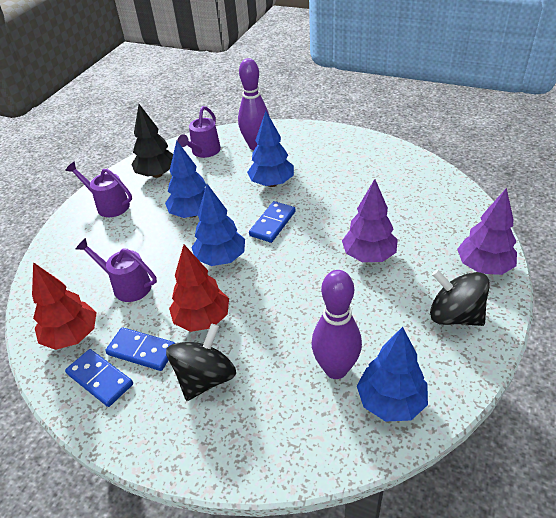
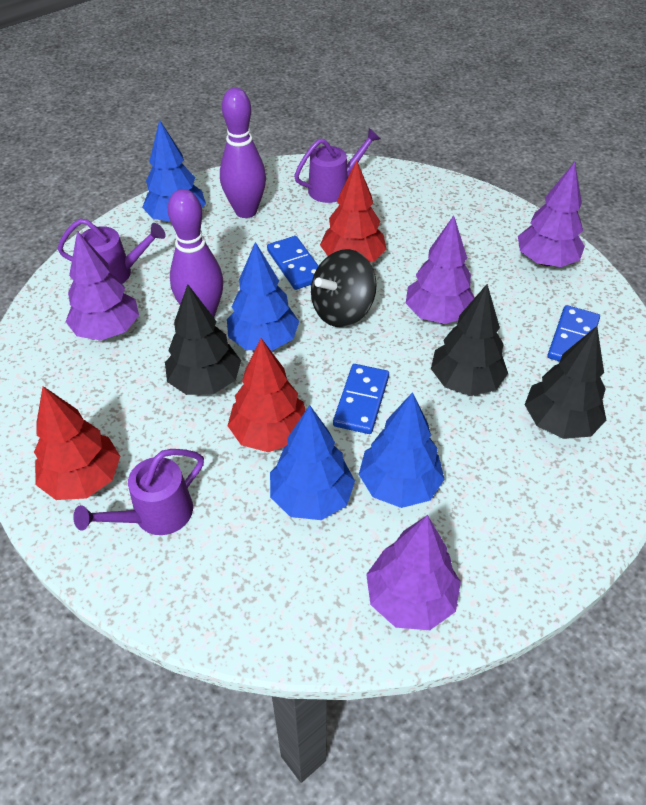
black spinning top: [166,323,236,401] [430,269,490,326] = 2 -> [311,249,377,327] = 1
black tree: [131,104,173,178] = 1 -> [165,284,241,395] [431,284,508,396] [525,326,606,439] = 3
purple tree: [342,179,398,262] [457,188,517,275] = 2 -> [66,231,139,341] [366,515,461,630] [406,215,475,324] [518,162,585,267] = 4
red tree: [32,262,97,350] [169,245,229,332] = 2 -> [34,386,120,500] [228,338,306,452] [320,160,386,262] = 3

